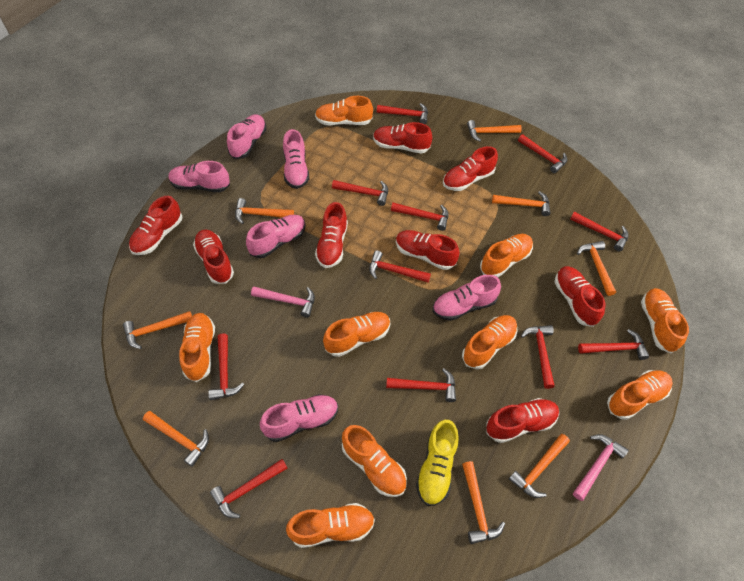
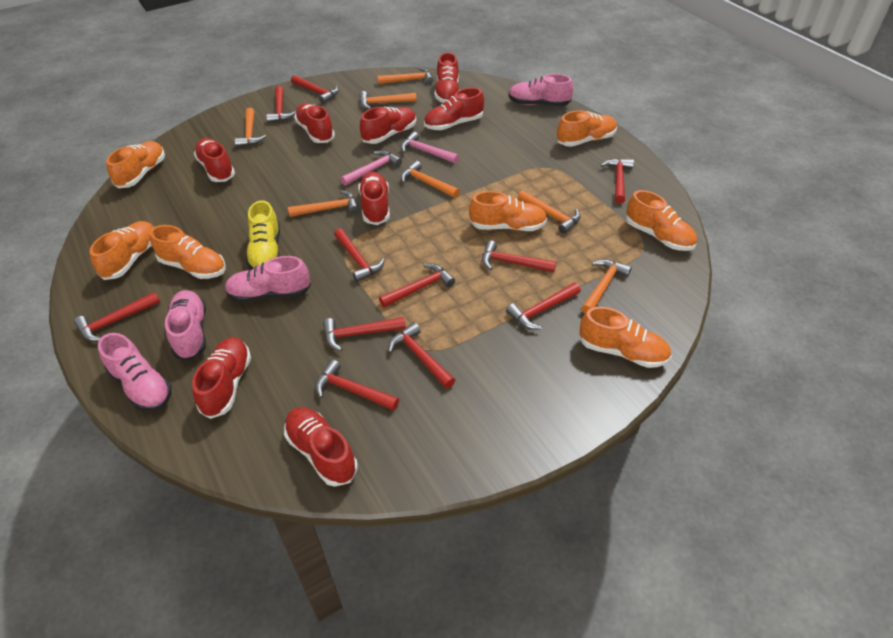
orange hammer: [123,311,192,349] [143,411,209,467] [235,198,294,224] [462,461,505,544] [467,120,522,141] [492,191,550,216] [509,434,570,498] [577,241,616,296] = 8 -> [235,108,266,147] [288,190,359,217] [359,91,417,109] [377,67,434,84] [400,161,460,198] [518,191,581,234] [581,259,632,313] = 7
orange shoe: [179,313,215,382] [286,503,375,548] [315,96,373,125] [323,312,390,357] [342,425,407,497] [462,315,518,369] [480,234,533,277] [607,370,673,420] [641,288,689,353] = 9 -> [90,221,154,280] [106,141,165,188] [150,225,226,279] [469,191,547,231] [557,110,617,147] [579,307,671,368] [626,190,697,251] = 7
pink shoe: [169,161,230,192] [227,114,266,159] [246,215,306,258] [260,394,338,442] [283,129,309,189] [433,275,501,321] = 6 -> [98,333,172,411] [165,290,206,360] [225,256,311,303] [508,74,573,106] = 4

